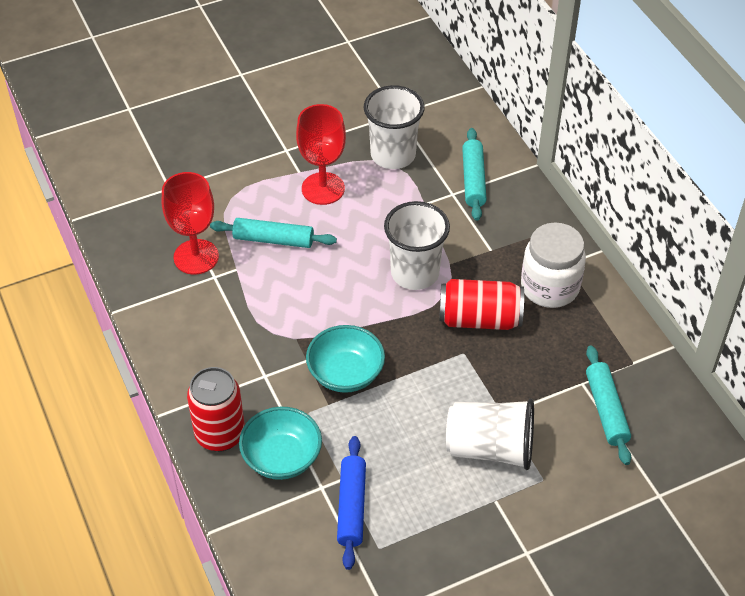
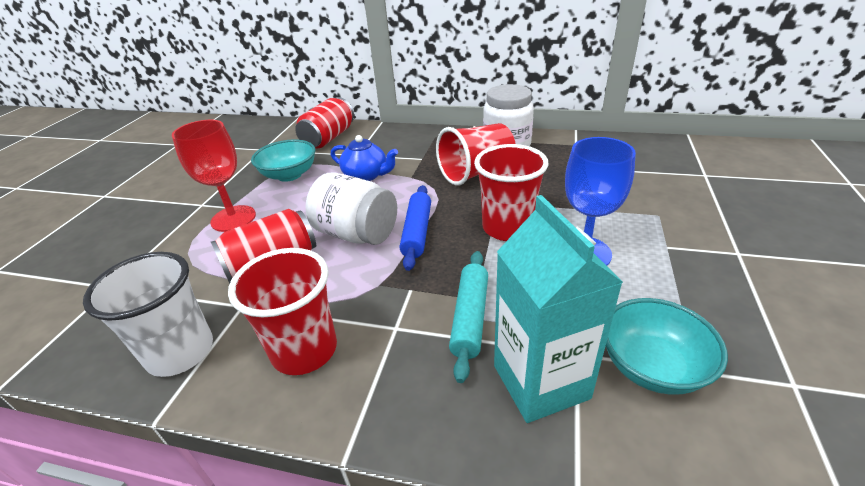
blue goblet: none = 0 -> [565,137,636,266] = 1
blue teapot: none = 0 -> [331,135,398,181] = 1
red cup: none = 0 -> [228,248,337,375] [436,123,515,185] [474,144,549,241] = 3
red goblet: [162,172,219,274] [296,104,346,205] = 2 -> [172,120,256,232] = 1
turquoise carton: none = 0 -> [494,195,623,423] = 1
turquoise rolling pin: [210,218,337,248] [462,128,487,221] [586,346,631,465] = 3 -> [449,251,488,383] = 1
white cup: [364,85,425,169] [384,201,450,290] [446,399,534,470] = 3 -> [83,252,213,377] = 1
white jar: [521,223,586,308] = 1 -> [306,172,397,245] [483,84,534,146] = 2

